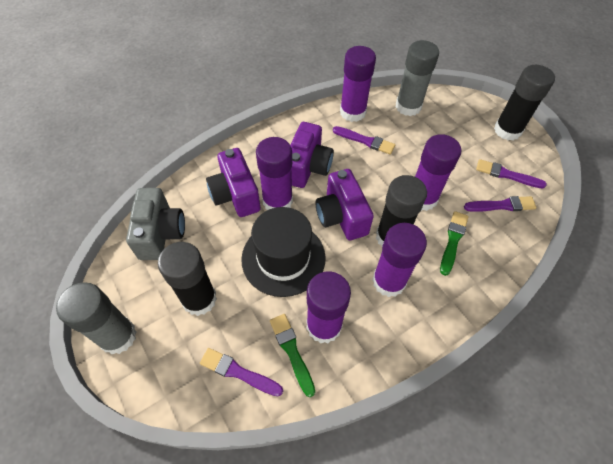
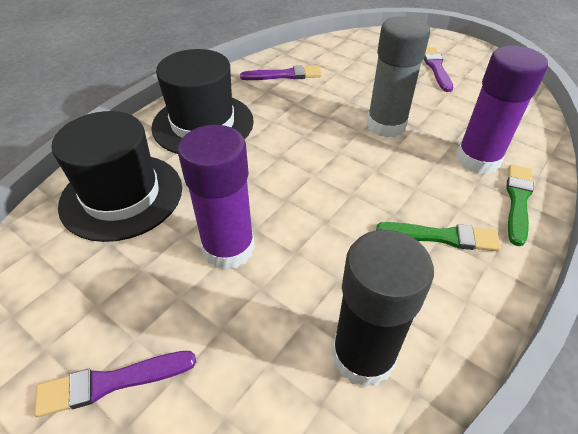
black glue stick: [158,242,217,316] [376,175,427,246] [494,65,555,140] = 3 -> [332,230,434,387] = 1
black hat: [241,207,326,297] = 1 -> [52,111,182,242] [151,49,254,154] = 2
grey camera: [126,188,185,260] = 1 -> none = 0
grey glue stick: [56,282,137,354] [396,40,439,116] = 2 -> [367,16,430,138] = 1
purple brush: [200,348,283,396] [333,126,395,155] [464,196,537,212] [476,159,547,189] = 4 -> [34,351,196,417] [240,65,322,80] [424,47,453,92] = 3
purple camera: [206,148,261,217] [290,122,334,188] [316,169,374,240] = 3 -> none = 0
purple glue stick: [256,137,293,210] [307,271,351,343] [340,46,376,122] [372,223,427,297] [415,134,461,211] = 5 -> [178,125,255,270] [456,45,548,174] = 2

